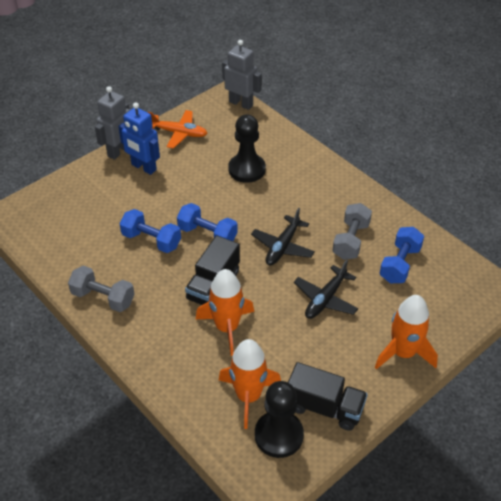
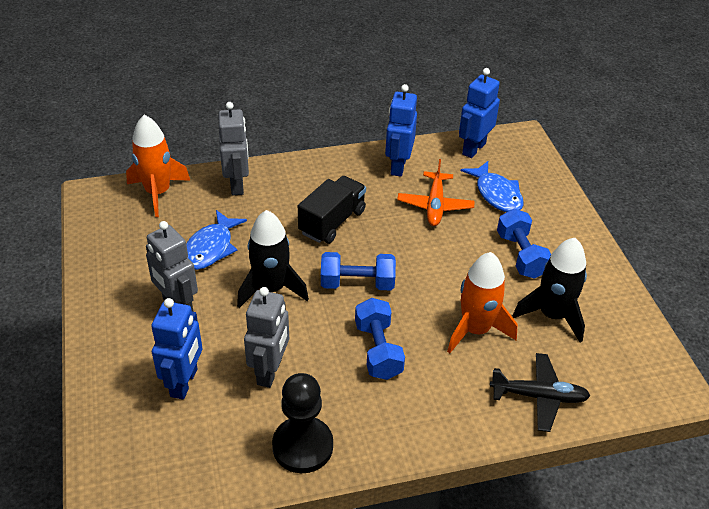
black pawn: [228,114,266,183] [255,381,304,458] = 2 -> [272,373,333,473] = 1
black plane: [251,208,315,265] [294,259,358,319] = 2 -> [490,353,591,432] = 1
black rocket: none = 0 -> [237,210,309,308] [513,238,587,343] = 2
black truck: [185,235,240,305] [288,362,368,431] = 2 -> [298,176,366,244] = 1
blue fish: none = 0 -> [186,210,247,270] [461,161,524,212] = 2
blue robot: [118,103,160,175] = 1 -> [151,298,202,400] [385,84,417,177] [459,68,500,158] = 3
grey dumbbell: [68,265,135,312] [332,203,372,260] = 2 -> none = 0
grey robot: [95,86,130,160] [222,40,262,110] = 2 -> [146,221,198,311] [218,102,249,195] [244,287,289,388] = 3
orange rocket: [196,269,254,356] [219,339,281,429] [375,295,438,369] = 3 -> [126,115,190,217] [447,252,517,353] = 2

